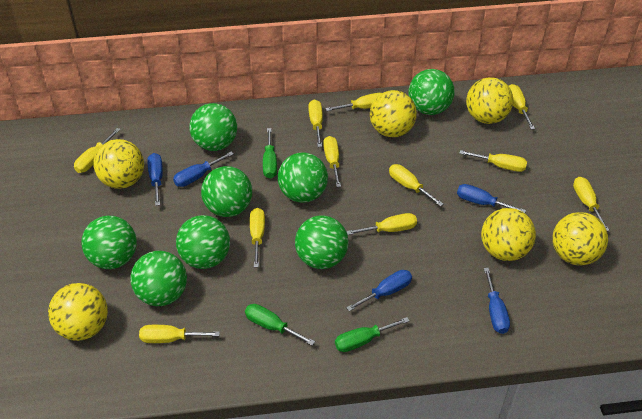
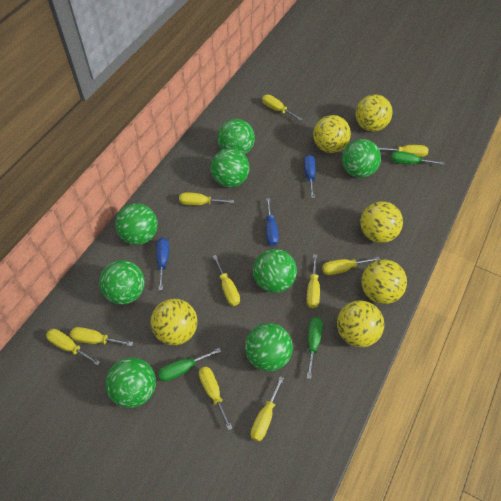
blue screwdriver: [147,153,163,206] [173,151,234,187] [346,270,412,311] [457,184,526,213] [484,268,510,334] = 5 -> [156,238,169,290] [266,198,279,246] [304,155,316,198] = 3
yellow screwdriver: [74,128,121,173] [139,325,220,343] [250,208,265,267] [308,100,323,147] [323,136,341,187] [326,93,382,111] [346,213,417,235] [389,164,443,207] [459,150,527,172] [509,84,535,130] [573,177,610,231] = 11 -> [46,329,100,366] [70,327,133,346] [179,192,234,205] [199,367,232,430] [212,255,240,306] [251,376,284,442] [262,95,302,121] [307,254,320,308] [322,256,380,275] [378,145,428,157] = 10

